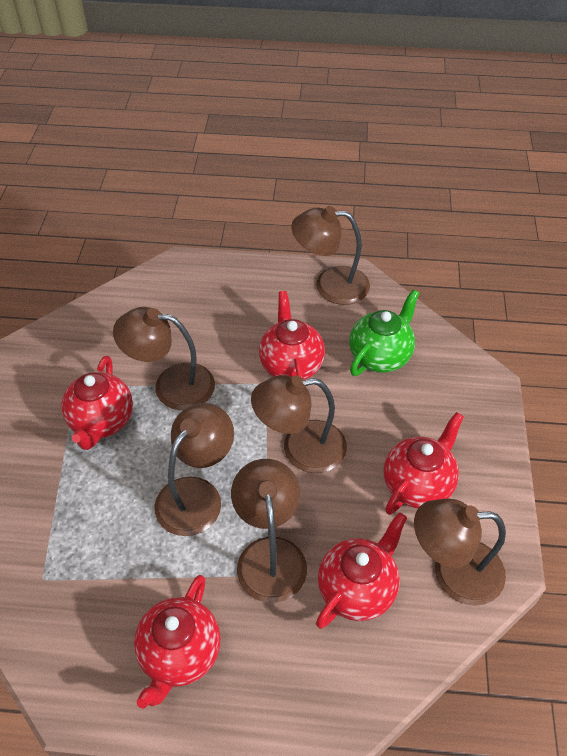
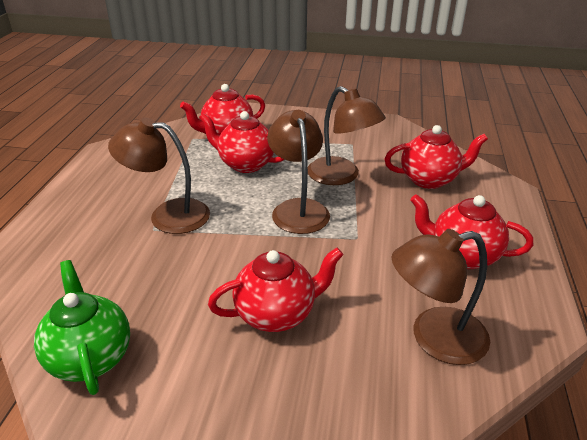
brown lamp: [113,307,215,410] [155,403,234,536] [231,459,307,603] [251,375,347,473] [291,206,370,305] [414,498,506,606] = 6 -> [108,118,210,234] [267,110,330,234] [308,86,386,185] [391,229,490,365] = 4

